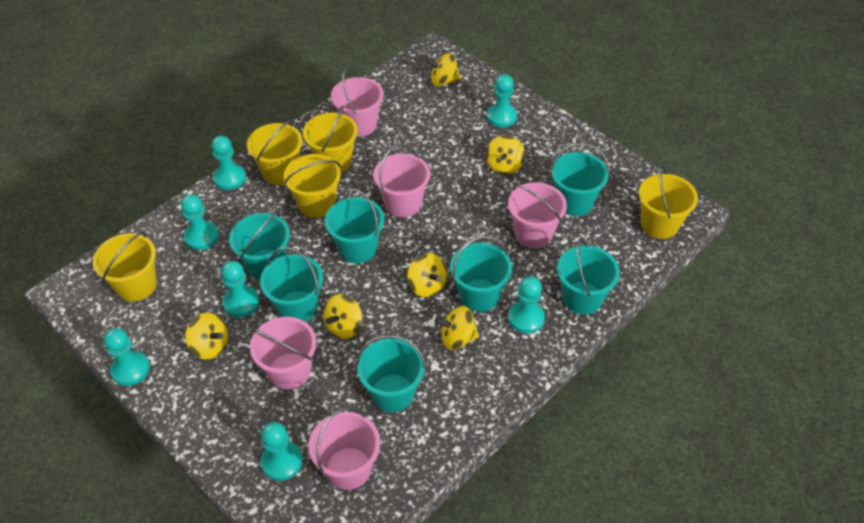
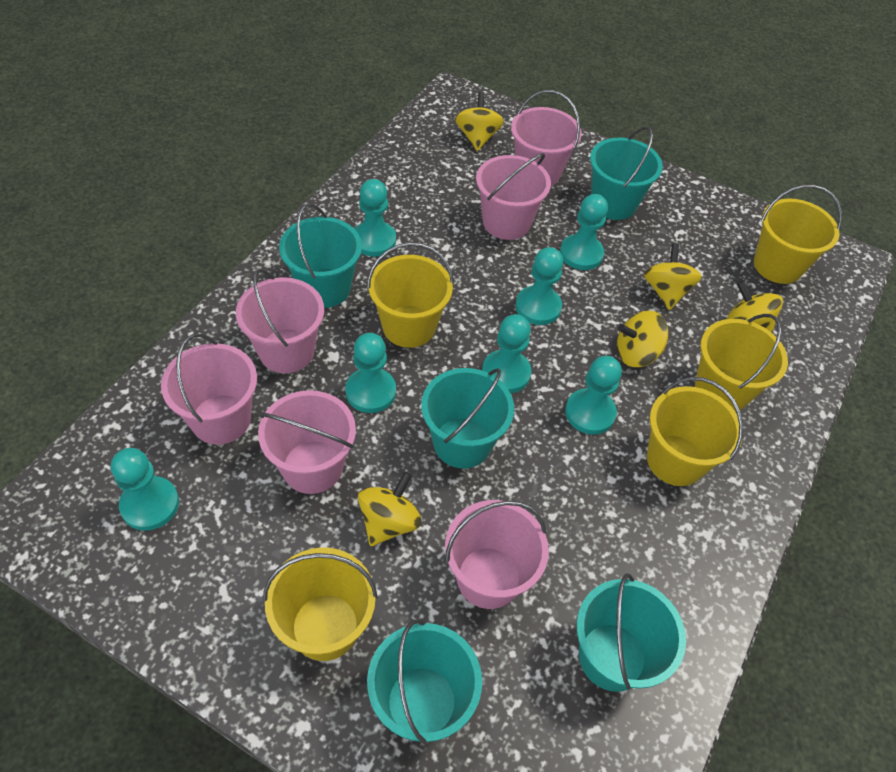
pink bucket: [250,317,317,390] [308,407,380,490] [331,68,384,137] [373,144,430,217] [508,182,567,248] = 5 -> [161,334,257,445] [236,269,324,373] [258,390,356,494] [445,500,549,609] [476,153,551,240] [511,90,582,186] = 6
turquoise bucket: [229,211,290,280] [260,247,323,322] [325,188,384,264] [356,335,426,412] [450,236,512,312] [550,143,610,216] [557,238,620,315] = 7 -> [279,203,362,308] [367,619,482,744] [421,368,514,468] [577,574,686,692] [590,126,663,220] = 5
yellow spinning top: [185,313,228,359] [323,294,362,339] [407,253,447,297] [426,53,461,87] [435,306,479,350] [486,135,525,175] = 6 -> [358,472,422,546] [455,92,504,151] [617,311,668,367] [644,243,702,310] [727,281,783,333] = 5

